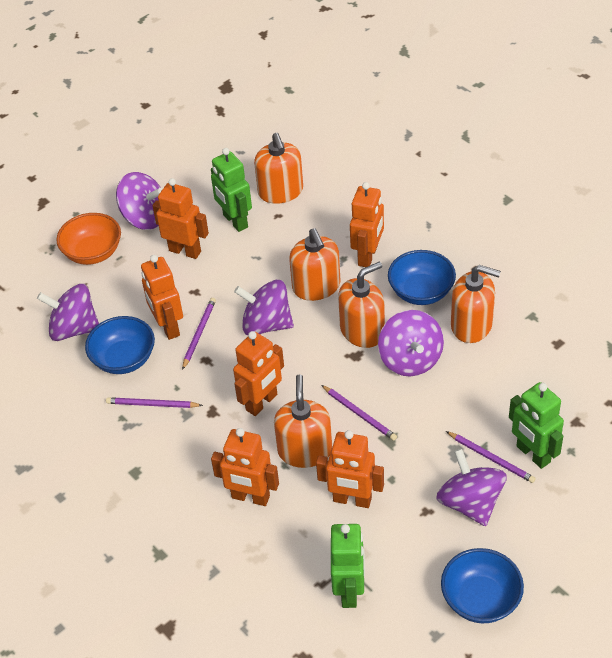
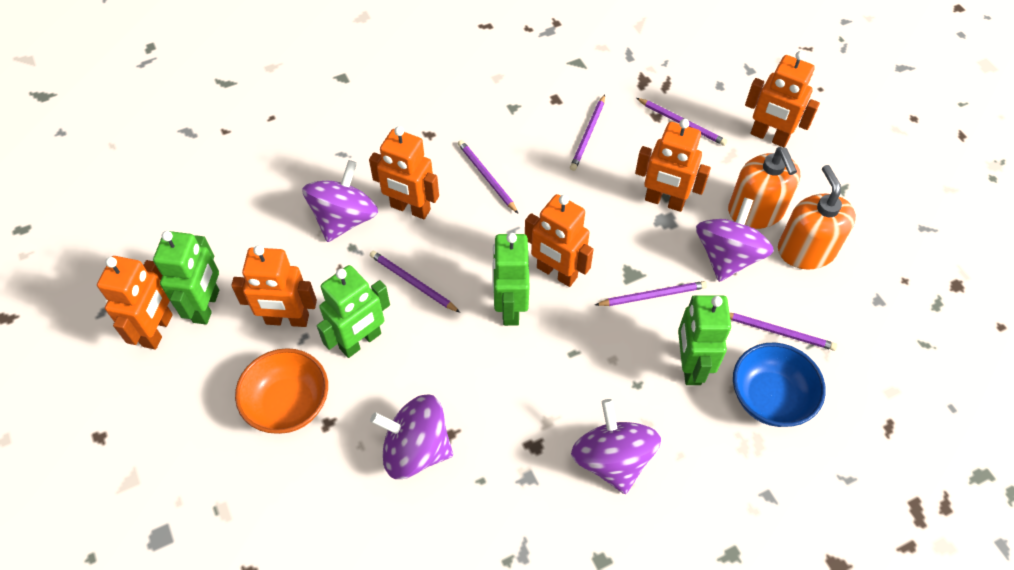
blue bowl: [85,316,155,374] [388,250,456,305] [441,548,524,623] = 3 -> [733,343,826,427] = 1
green robot: [211,148,252,232] [331,524,365,608] [509,382,564,469] = 3 -> [153,231,219,324] [317,265,390,358] [492,233,529,326] [678,295,731,385] = 4
orange soap dispenser: [254,133,303,204] [274,374,332,468] [289,228,340,301] [338,262,385,348] [451,265,501,343] = 5 -> [728,147,800,229] [778,165,856,270] = 2
purple pencil: [106,397,203,408] [182,298,216,370] [321,385,397,441] [446,431,536,483] = 4 -> [370,251,460,313] [458,140,518,213] [570,94,605,171] [595,281,707,306] [636,98,727,146] [729,313,837,351] = 6
purple spinning top: [37,284,99,341] [116,172,162,230] [234,280,294,335] [378,310,444,377] [436,449,507,526] = 5 -> [302,160,378,242] [370,394,453,479] [571,399,661,494] [696,197,774,282] = 4

